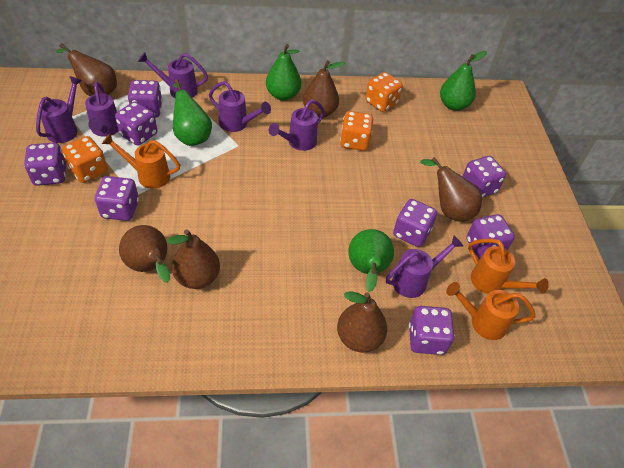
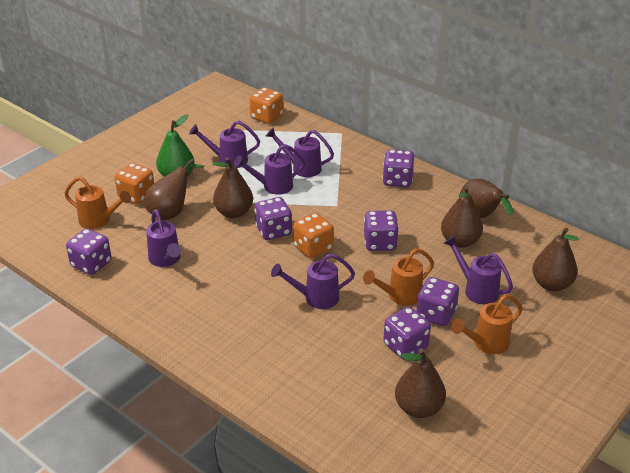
green pear: [173,79,212,146] [266,44,301,101] [348,229,394,292] [440,51,487,111] = 4 -> [156,114,195,176] = 1
purple dice: [24,143,66,186] [95,176,139,221] [115,102,157,145] [128,80,162,118] [393,199,437,247] [409,306,455,355] [462,156,506,198] [467,214,515,259] = 8 -> [66,228,111,275] [255,197,292,240] [364,210,399,251] [383,149,415,187] [383,307,431,360] [416,277,459,326] = 6

